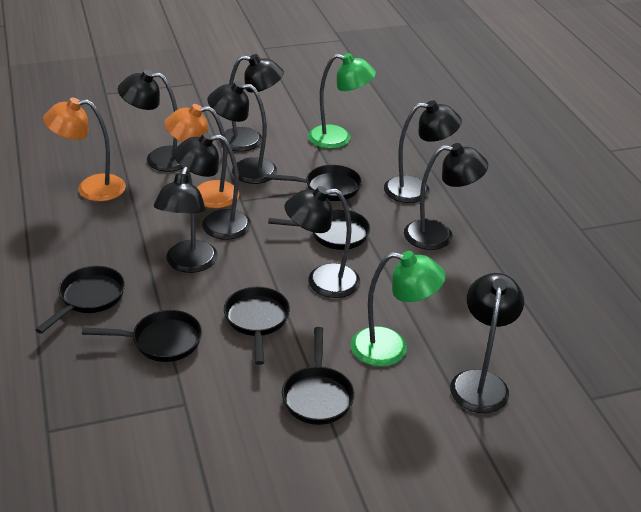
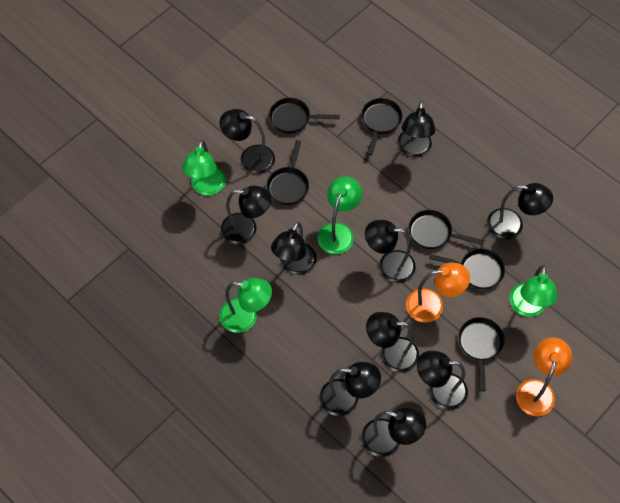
black lamp: [118,70,183,172] [154,167,218,273] [173,133,251,240] [208,81,277,184] [219,54,284,151] [285,186,360,298] [384,100,462,203] [404,143,488,250] [450,273,524,413] = 9 -> [219,109,275,174] [221,186,272,244] [271,222,317,275] [319,362,381,416] [361,407,426,457] [365,220,416,283] [366,312,419,373] [397,101,436,157] [417,350,468,410] [487,183,553,240] = 10
green lamp: [308,53,376,149] [351,251,446,367] = 2 -> [182,140,226,196] [219,278,272,333] [318,177,362,254] [509,265,558,317] = 4

